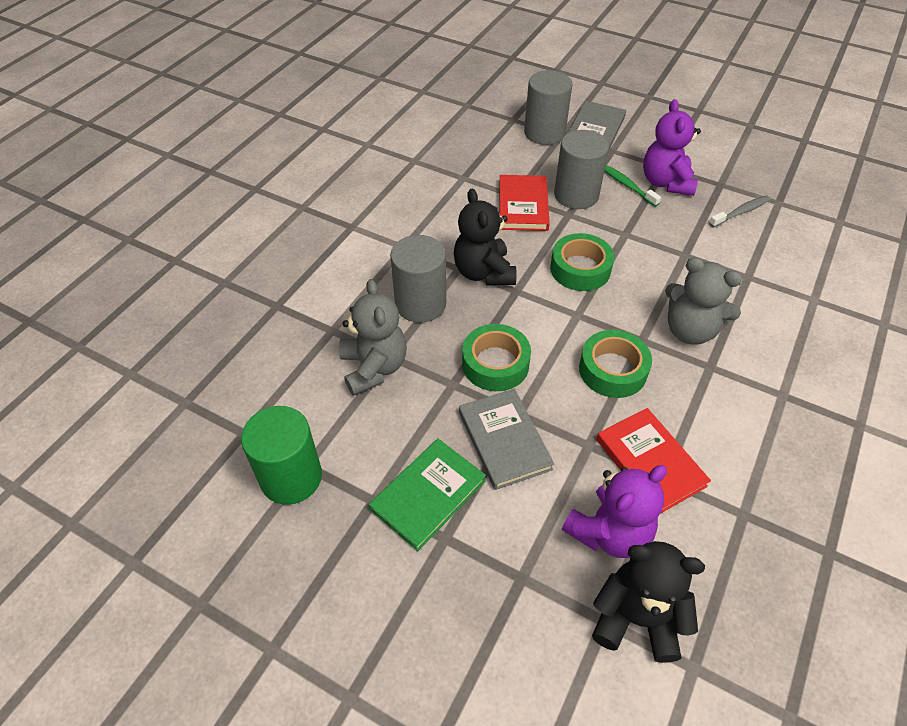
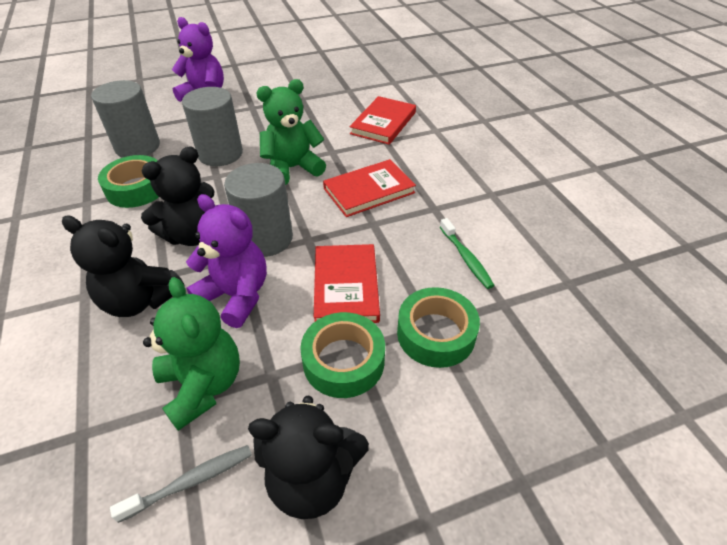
black teddy bear: [453,189,516,286] [592,541,705,663] = 2 -> [62,215,185,317] [141,146,215,246] [248,396,369,519] = 3
green book: [369,439,486,551] = 1 -> none = 0
green cylinder: [241,406,322,505] = 1 -> none = 0
green teddy bear: none = 0 -> [143,277,240,431] [256,79,326,185] = 2
grey book: [459,389,554,490] [568,101,626,152] = 2 -> none = 0
grey teddy bear: [339,279,407,396] [665,257,742,344] = 2 -> none = 0
red book: [499,175,550,231] [596,408,711,513] = 2 -> [314,244,380,323] [323,159,416,217] [350,96,416,145] = 3

